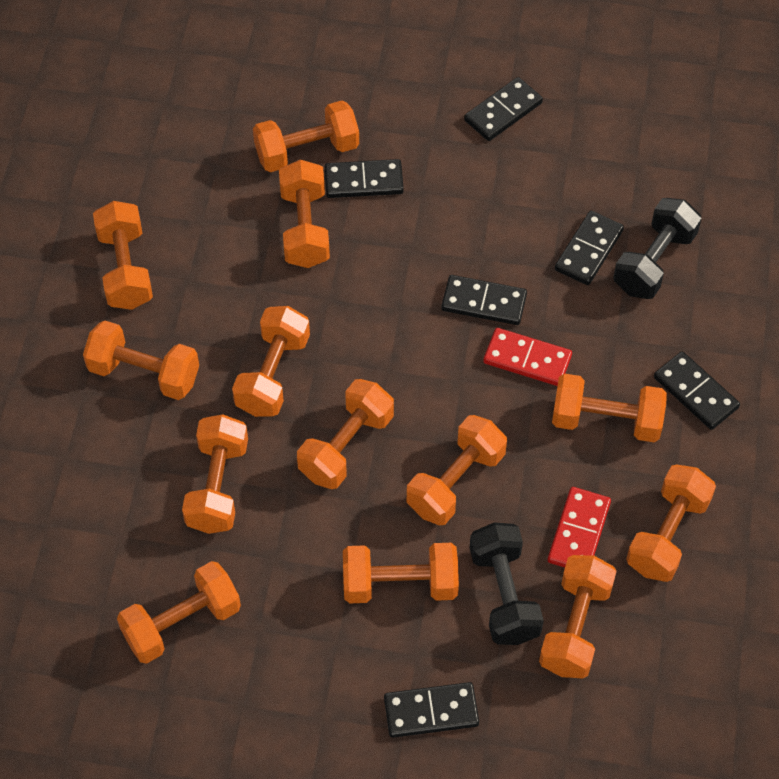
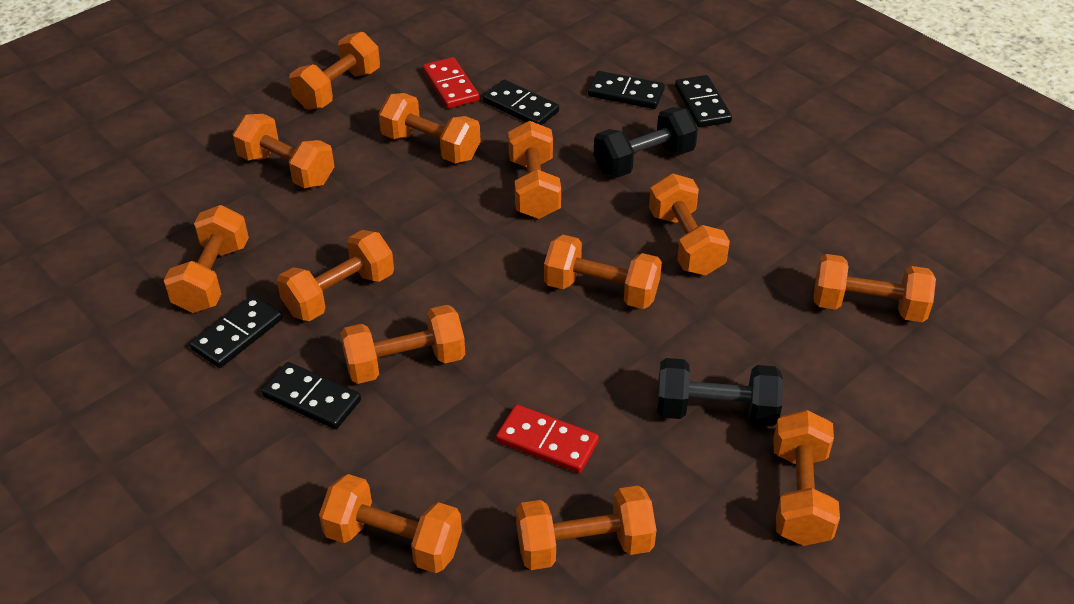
black domino: [325,159,404,198] [384,682,479,738] [441,275,527,325] [464,77,543,141] [555,211,624,285] [654,351,740,430] = 6 -> [190,295,283,368] [262,362,361,429] [483,80,559,125] [588,71,665,109] [675,75,732,127] = 5

